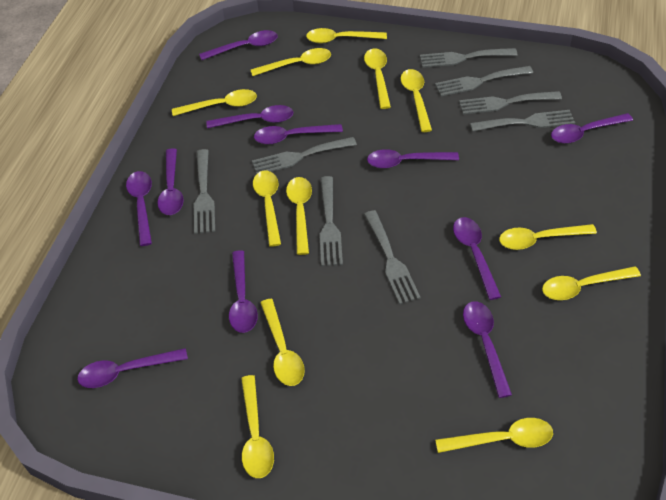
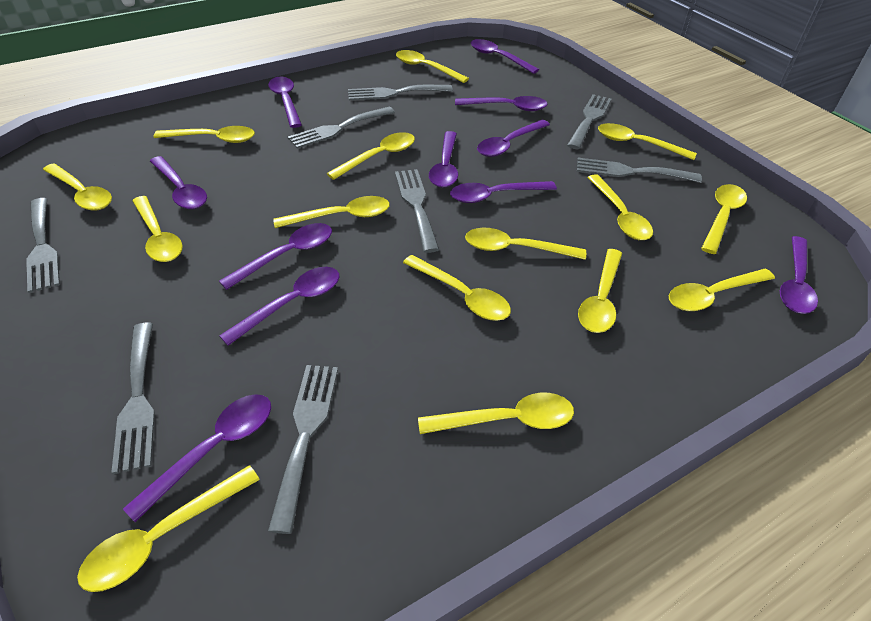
yellow spoon: [172,89,257,116] [241,375,274,478] [251,48,331,76] [253,171,281,247] [260,299,305,386] [286,177,312,255] [306,28,387,43] [364,48,391,109] [401,69,432,132] [435,418,553,453] [499,224,597,250] [542,266,641,300] = 12 -> [43,163,112,211] [77,465,260,592] [132,196,183,262] [153,126,255,143] [273,196,390,228] [327,132,415,180] [396,50,469,83] [403,255,511,321] [418,393,574,434] [465,228,586,260] [578,249,622,333] [587,174,653,240] [598,123,697,160] [669,269,775,311] [701,184,747,254] = 15

